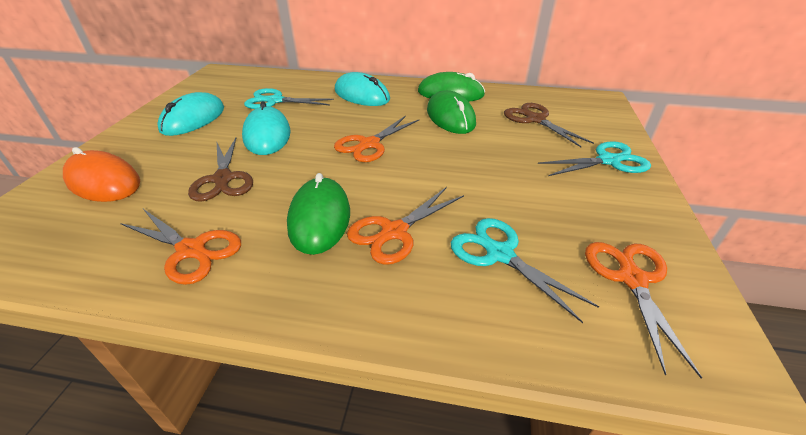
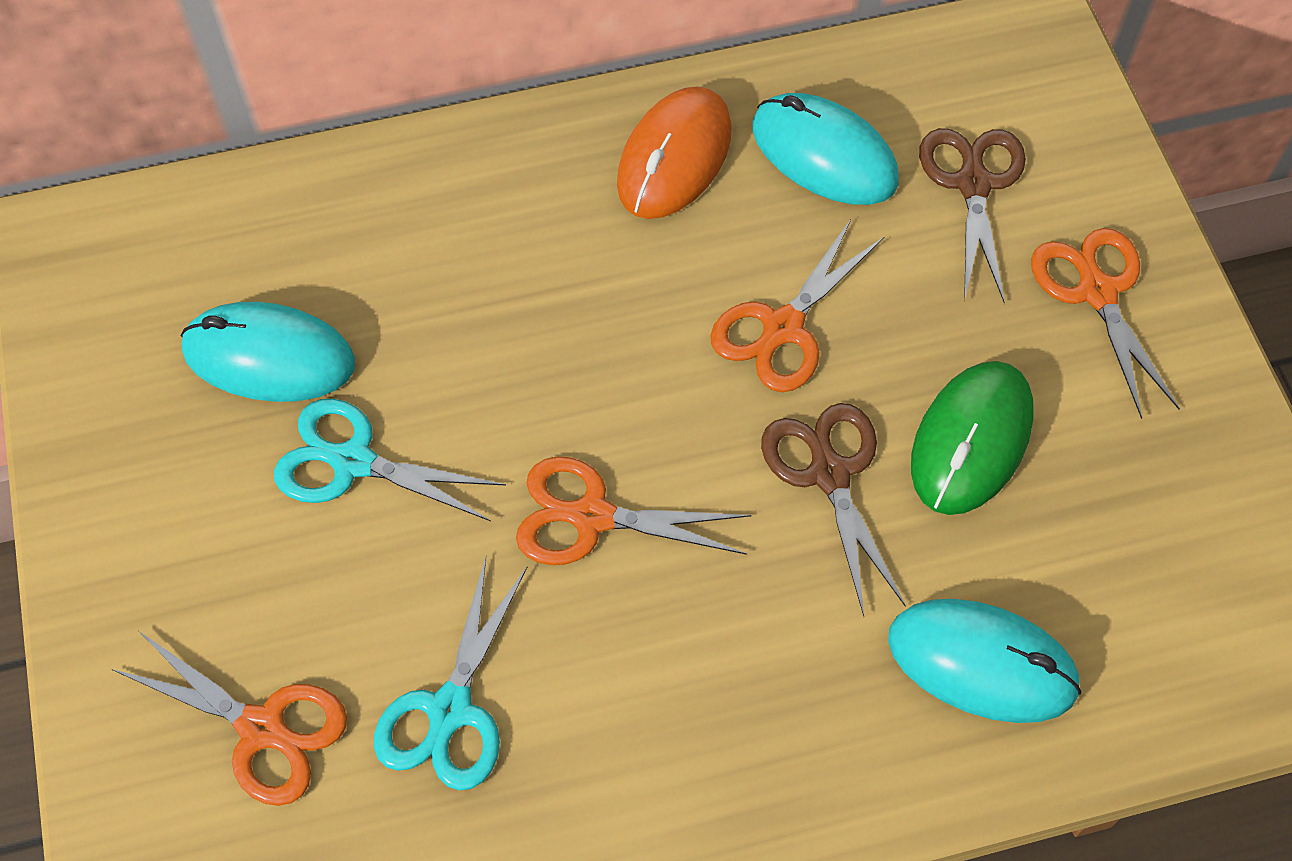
green mouse: [287,173,350,255] [418,72,485,102] [427,90,476,134] = 3 -> [911,361,1034,515] = 1
turquoise scissors: [244,88,334,109] [451,218,599,323] [538,141,651,176] = 3 -> [274,399,506,521] [374,557,527,791] = 2

